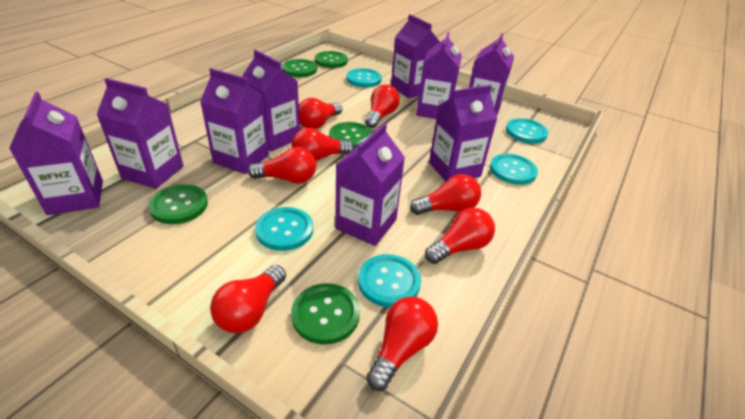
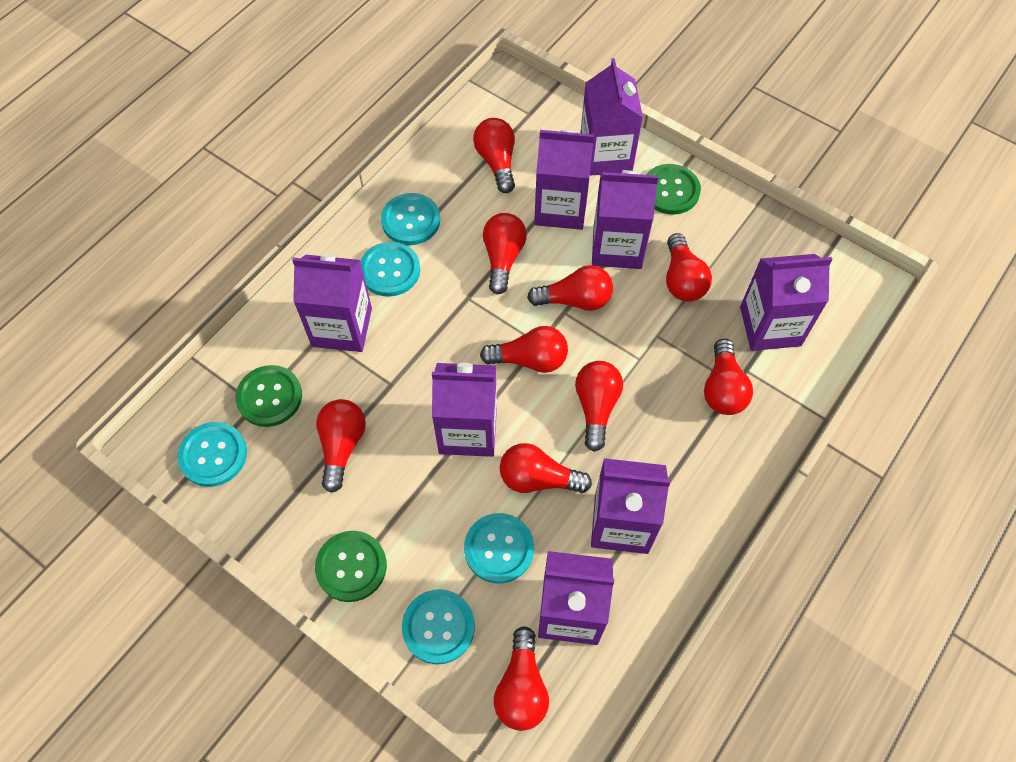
green button: [148,184,208,224] [282,59,317,77] [291,283,360,345] [315,51,348,68] [329,122,372,148] = 5 -> [235,365,302,427] [315,531,387,602] [646,164,701,215] = 3
purple carton: [9,92,103,215] [96,78,184,189] [200,68,269,174] [242,50,300,152] [335,123,405,246] [391,14,440,99] [416,32,462,119] [429,85,497,181] [469,33,514,115] = 9 -> [292,254,372,352] [432,363,497,457] [534,130,594,230] [538,551,614,645] [581,58,643,176] [591,458,670,554] [592,170,658,269] [740,254,832,351] = 8
red light bulb: [210,265,286,333] [248,147,316,184] [292,128,354,161] [299,98,343,129] [365,85,400,128] [366,297,438,391] [410,174,481,215] [425,208,495,264] = 8 -> [316,399,366,493] [473,118,515,193] [480,326,568,373] [483,213,527,295] [494,626,549,731] [500,443,592,493] [527,265,613,311] [575,361,623,452] [666,233,712,302] [704,339,753,415] = 10

